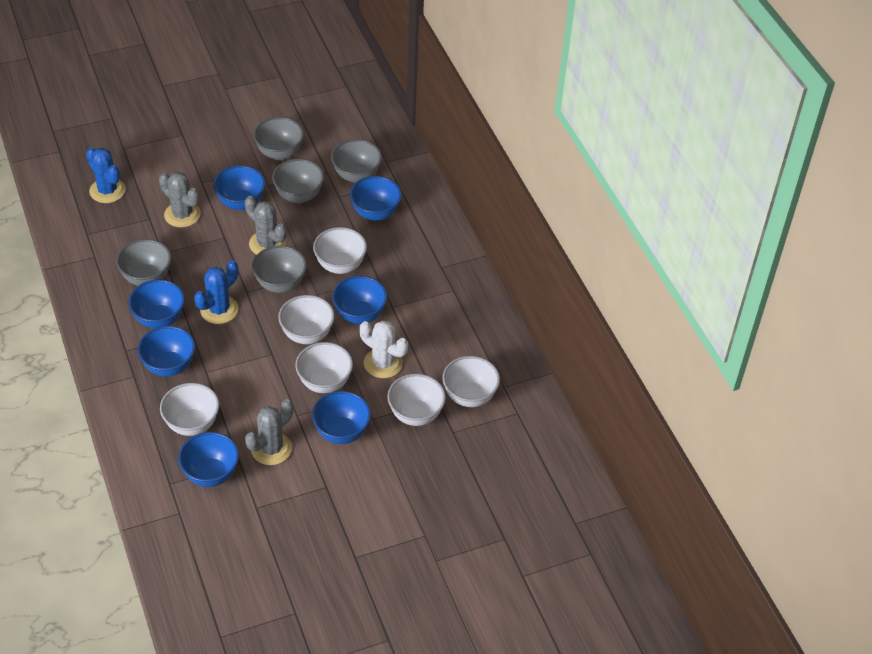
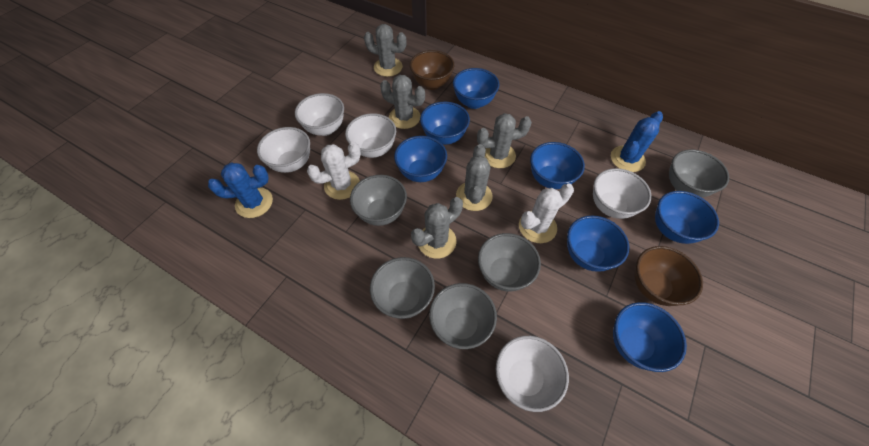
brown bowl: none = 0 -> [410,50,454,90] [634,246,703,306] = 2
grey cactus: [159,172,201,228] [245,196,287,255] [245,399,294,465] = 3 -> [364,24,406,77] [380,75,425,129] [411,197,463,259] [456,144,493,211] [477,113,532,168] = 5
white bowl: [160,383,219,436] [278,295,335,344] [295,342,353,393] [313,227,367,274] [387,374,446,426] [442,356,500,407] = 6 -> [257,127,310,173] [295,93,344,136] [345,113,396,158] [496,336,569,412] [593,168,652,219] = 5
white cactus: [360,321,408,378] = 1 -> [307,142,361,200] [519,183,574,243] = 2

